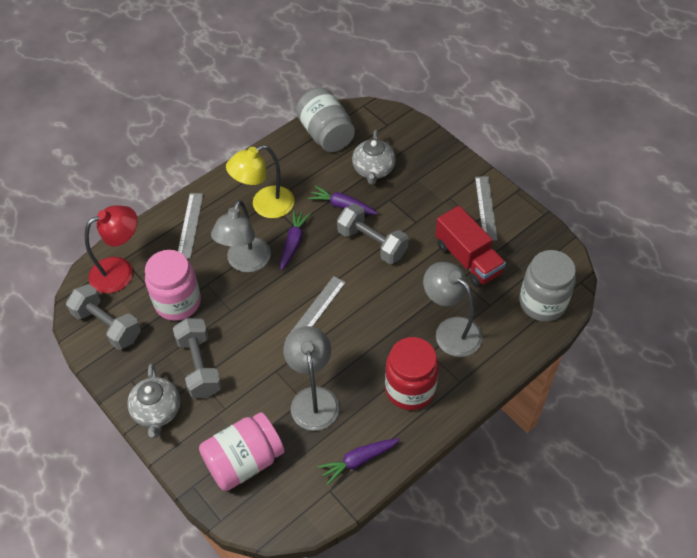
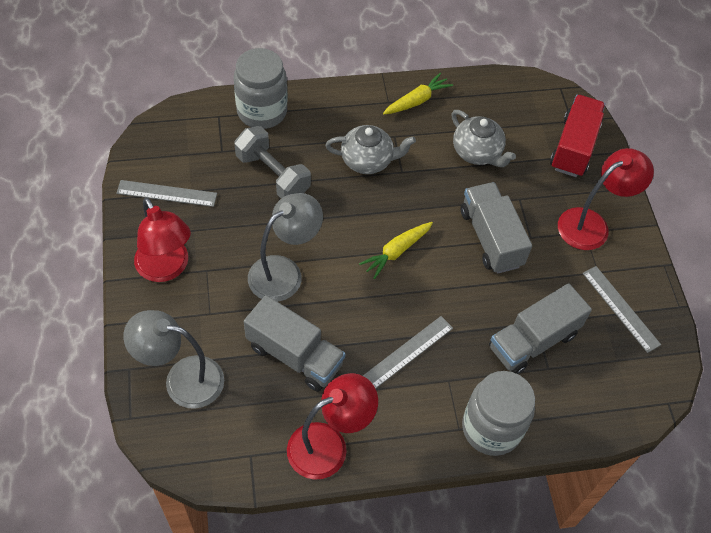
grey dumbbell: [66,284,141,350] [173,318,222,398] [337,204,409,264] = 3 -> [234,126,311,198] = 1
grey lamp: [211,200,271,272] [283,326,339,431] [423,262,482,357] = 3 -> [123,310,224,409] [248,193,323,302] = 2
grey truck: none = 0 -> [244,295,345,392] [461,182,532,274] [489,283,592,374] = 3
pink jar: [145,250,201,321] [199,412,284,491] = 2 -> none = 0
purple carrot: [280,210,311,270] [308,186,378,215] [318,438,400,485] = 3 -> none = 0
red jar: [385,337,439,410] = 1 -> none = 0
red lamp: [85,205,138,293] = 1 -> [134,197,191,282] [287,373,378,480] [558,148,654,250] = 3
yellow carrot: none = 0 -> [359,222,433,279] [383,73,453,114] = 2
yellow lamp: [226,145,294,218] = 1 -> none = 0

